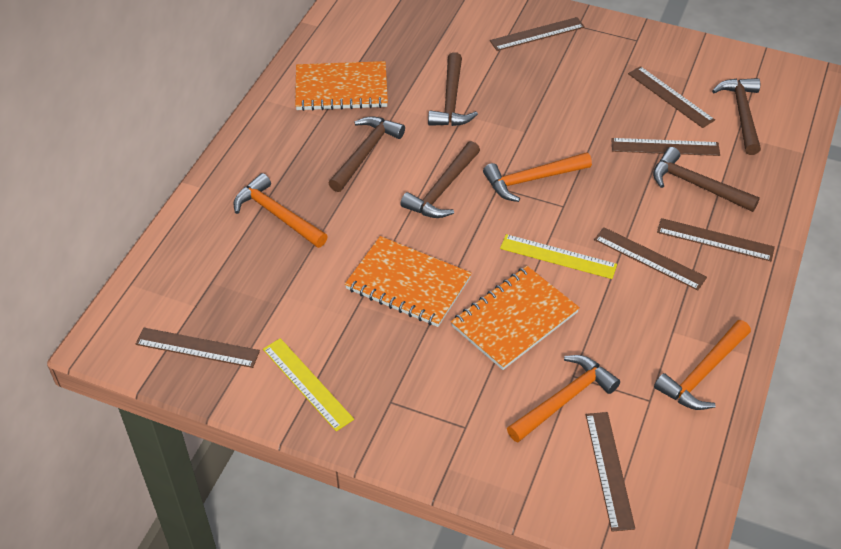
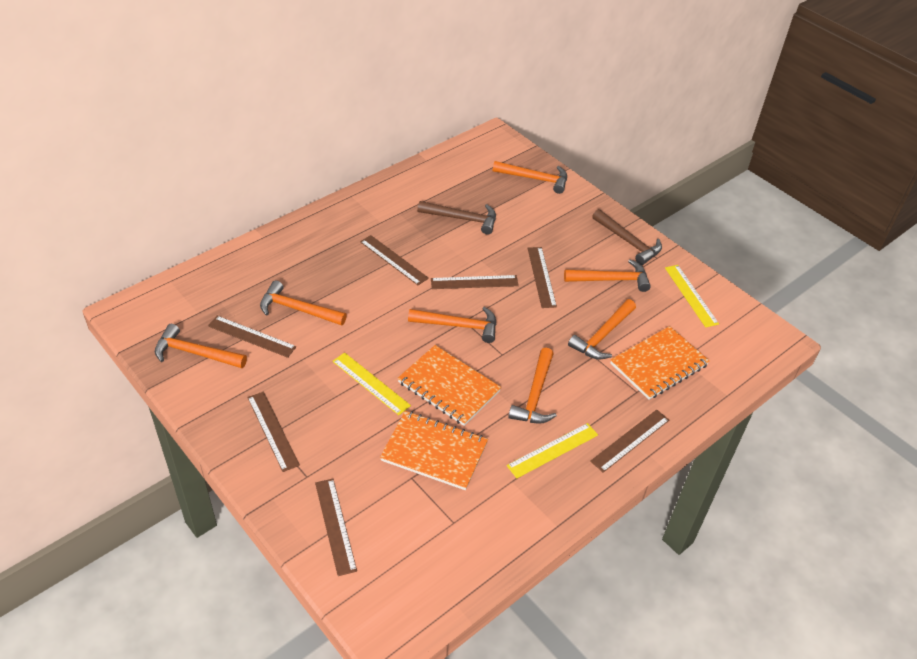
brown hammer: [328,116,405,192] [400,141,480,218] [428,52,478,126] [653,147,760,212] [712,78,761,155] = 5 -> [417,201,496,235] [592,209,662,265] = 2
orange hammer: [233,173,328,248] [483,152,592,202] [507,355,620,442] [654,320,751,410] = 4 -> [155,324,247,368] [260,280,347,325] [408,307,497,343] [493,161,567,194] [508,348,557,424] [564,259,651,292] [568,299,636,359] = 7
yellow ruler: [263,338,354,432] [500,234,617,279] = 2 -> [332,352,411,415] [507,423,598,478] [665,265,719,328] = 3

